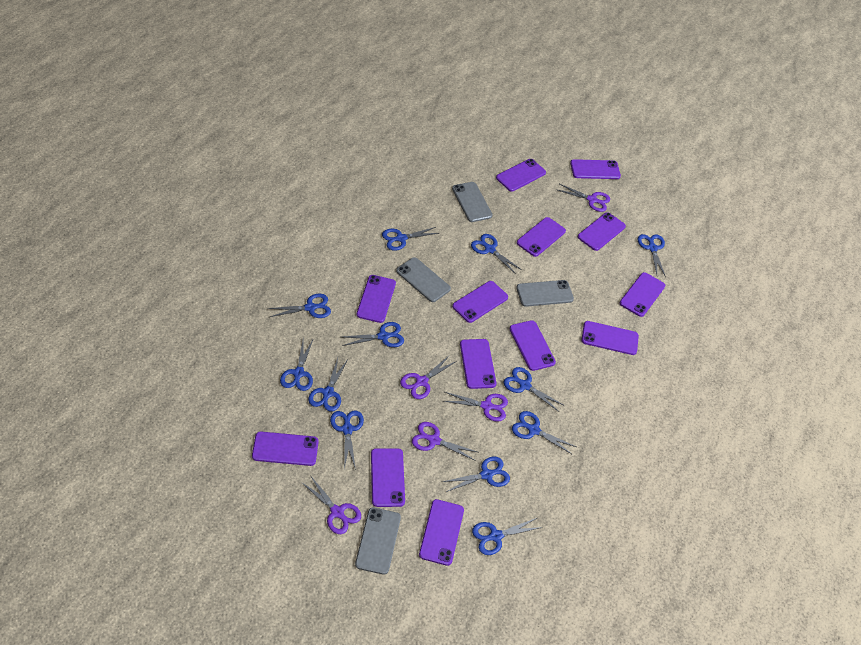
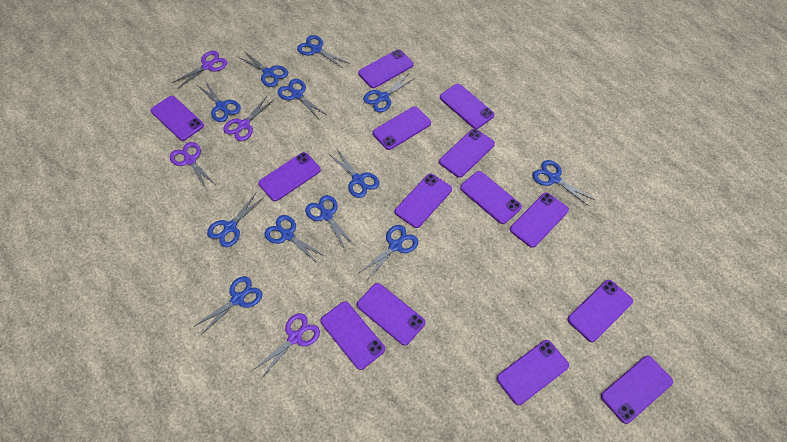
grey phone: [355,507,401,575] [396,257,451,302] [452,182,493,222] [516,280,574,307] = 4 -> none = 0
purple phone: [252,432,319,466] [357,275,396,323] [371,448,405,507] [419,499,464,566] [452,281,508,323] [460,339,496,389] [496,159,546,192] [510,320,556,371] [517,217,566,257] [570,159,621,179] [578,212,626,251] [582,321,639,355] [620,272,665,317] = 13 -> [151,96,204,141] [259,152,321,201] [320,301,385,370] [357,283,425,345] [358,50,413,88] [373,106,431,150] [395,174,452,228] [439,129,495,178] [440,84,495,129] [460,171,522,224] [497,340,569,405] [510,192,569,248] [568,280,633,342] [601,356,673,424] = 14
purple scissors: [301,475,361,534] [400,355,457,399] [412,422,477,461] [444,392,508,422] [558,184,610,212] = 5 -> [170,142,216,190] [172,51,227,89] [223,96,274,141] [253,313,320,379] = 4

